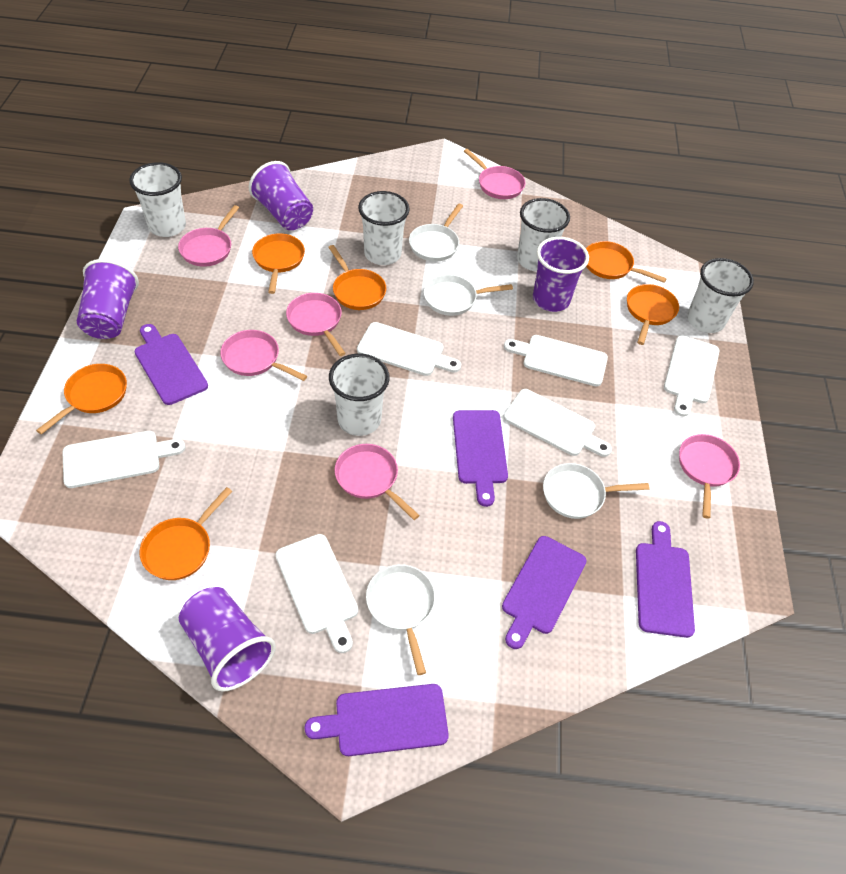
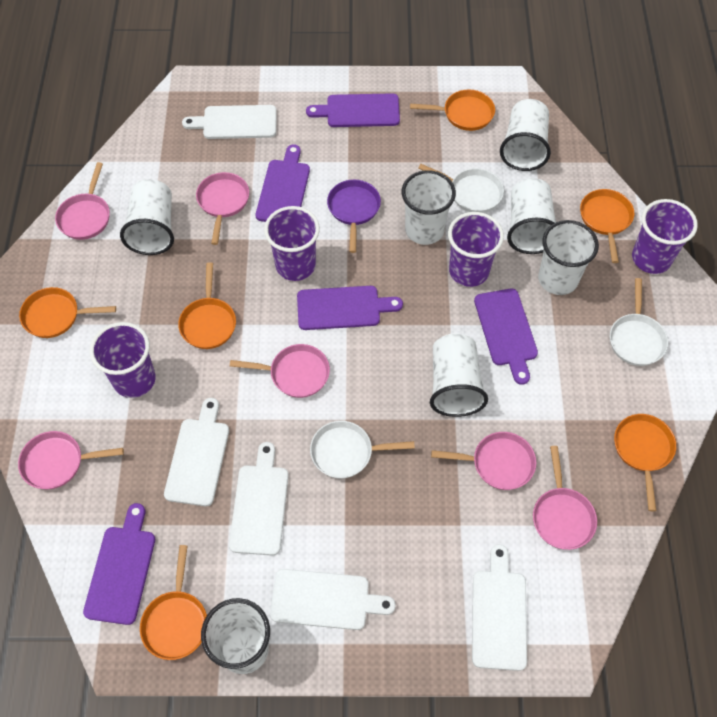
purple pan: none = 0 -> [327,180,381,253] = 1
white cup: [129,162,186,237] [329,354,390,436] [358,191,410,265] [517,198,570,271] [687,258,754,333] = 5 -> [120,179,174,255] [201,598,270,674] [402,170,456,245] [430,333,488,417] [500,99,551,171] [507,178,556,254] [538,220,599,295] = 7
white cutting board: [63,431,185,488] [275,534,358,653] [357,322,461,376] [503,389,612,457] [504,335,608,386] [664,335,720,417] = 6 -> [164,398,229,506] [182,105,277,139] [229,442,289,555] [270,569,396,630] [472,544,527,671] = 5
white pan: [366,564,436,675] [409,203,463,262] [424,274,513,316] [543,463,650,519] = 4 -> [310,421,415,479] [418,164,504,213] [610,278,668,366] = 3

